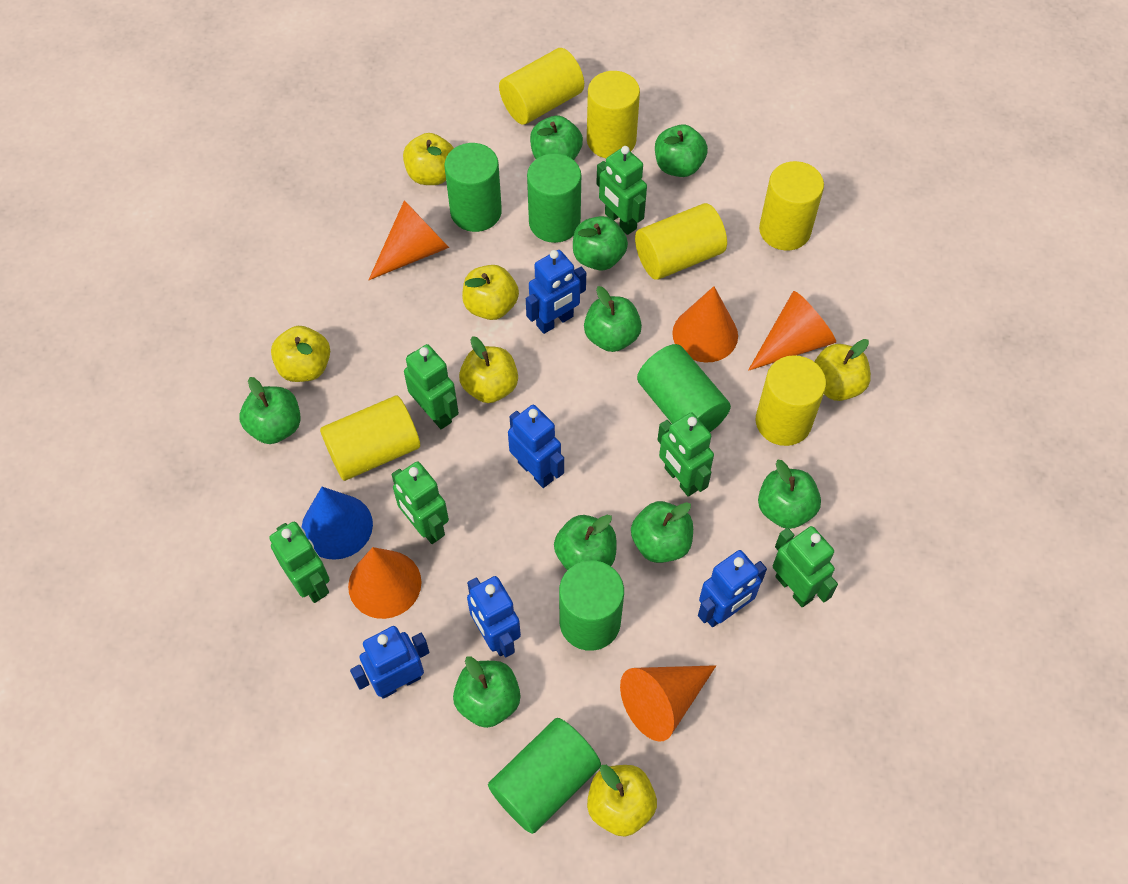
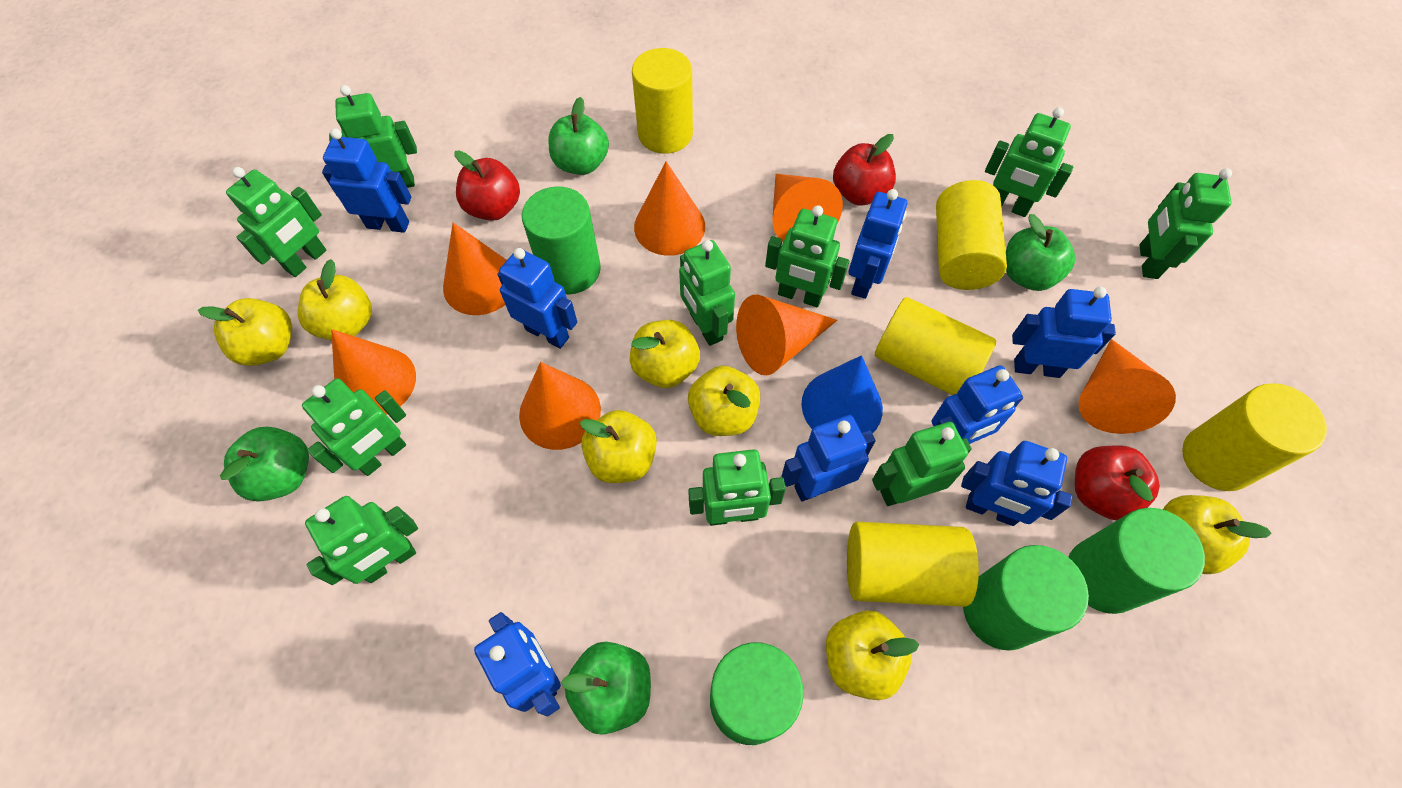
blue robot: [350,626,429,699] [467,576,521,657] [508,405,564,488] [526,250,586,334] [698,550,767,627] = 5 -> [322,128,411,233] [474,612,561,717] [498,248,577,349] [782,415,876,501] [849,189,907,299] [932,365,1023,444] [961,441,1073,526] [1012,287,1116,378] = 8
green apple: [240,377,301,444] [453,656,521,728] [530,116,583,160] [554,515,617,570] [573,216,628,271] [584,286,642,352] [631,501,693,563] [655,124,708,177] [758,460,821,529] = 9 -> [220,427,309,502] [549,97,609,175] [561,642,651,735] [1006,214,1075,291] = 4
green cylinder: [445,143,502,232] [488,718,601,834] [527,153,581,243] [559,560,624,651] [637,344,731,432] = 5 -> [522,186,601,294] [710,642,804,745] [963,545,1089,651] [1068,508,1205,614] = 4
green robot: [269,522,330,603] [391,461,449,544] [404,344,459,429] [596,146,647,235] [657,412,714,497] [773,526,838,607] = 6 -> [226,167,326,277] [302,378,406,476] [305,496,418,585] [329,85,417,188] [679,240,735,346] [688,449,786,526] [765,205,849,307] [872,422,972,506] [985,107,1073,217] [1139,168,1232,279] = 10
orange cone: [348,547,422,619] [369,200,449,280] [620,665,716,742] [672,286,738,363] [748,291,836,371] = 5 -> [331,329,416,415] [443,222,507,315] [519,362,601,450] [634,161,705,256] [736,294,837,375] [772,174,843,242] [1078,339,1176,434] = 7
red apple: none = 0 -> [454,150,520,221] [833,134,896,206] [1075,445,1160,520] = 3
yellow apple: [271,326,330,382] [403,133,454,185] [459,336,518,403] [462,265,519,320] [587,765,657,837] [814,339,871,401] = 6 -> [198,298,292,366] [298,259,372,341] [580,410,657,483] [630,320,700,388] [688,366,760,436] [826,610,919,700] [1163,495,1272,574] = 7
yellow cylinder: [320,396,420,481] [499,48,584,125] [587,71,640,158] [635,203,727,280] [756,355,826,446] [759,161,824,251] = 6 -> [632,48,693,154] [847,522,979,607] [875,297,997,395] [936,180,1007,290] [1182,383,1327,491] = 5

